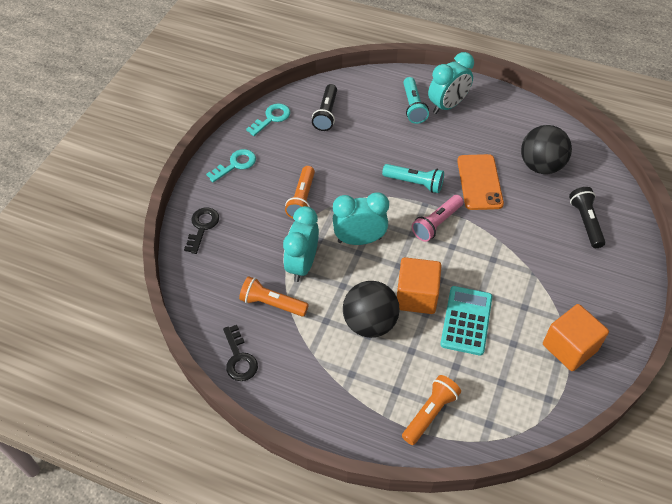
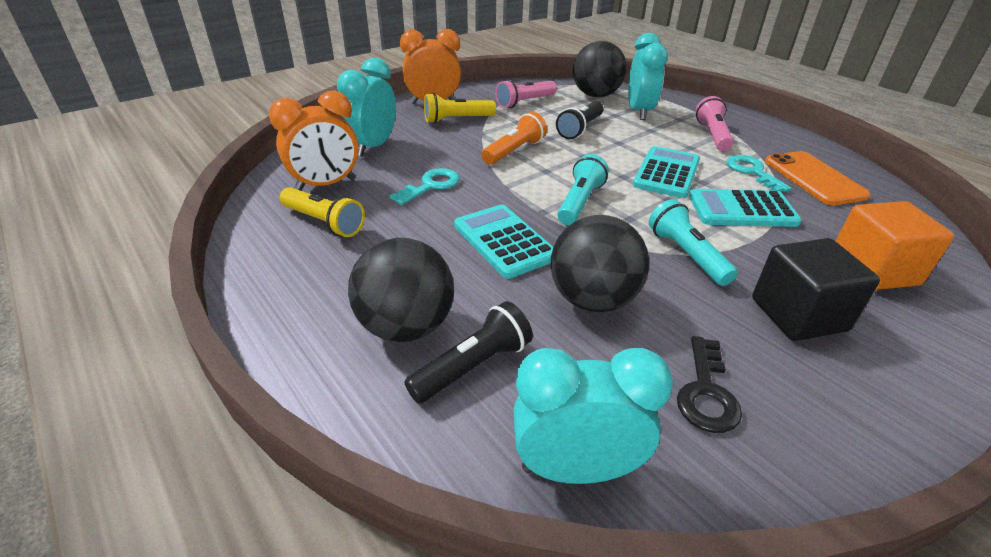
black ball: [343,281,400,338] [521,125,572,174] = 2 -> [348,238,454,342] [551,215,649,312] [573,41,627,97] = 3
black cube: none = 0 -> [752,238,880,341] = 1
black key: [184,208,219,254] [223,325,258,381] = 2 -> [677,336,742,433] = 1
orange clock: none = 0 -> [269,91,359,191] [400,29,461,104] = 2
orange cube: [397,257,442,314] [543,304,609,371] = 2 -> [836,201,954,290] = 1
orange flashlight: [239,276,309,317] [285,166,315,219] [402,375,461,445] = 3 -> [481,112,547,165] = 1
pink flashlight: [412,195,463,242] = 1 -> [495,79,557,108] [696,96,734,151] = 2
turquoise calculator: [440,286,492,356] = 1 -> [454,204,553,279] [633,146,700,198] [689,189,802,227] = 3
yellow flashlight: none = 0 -> [280,187,365,237] [424,93,496,123] = 2

